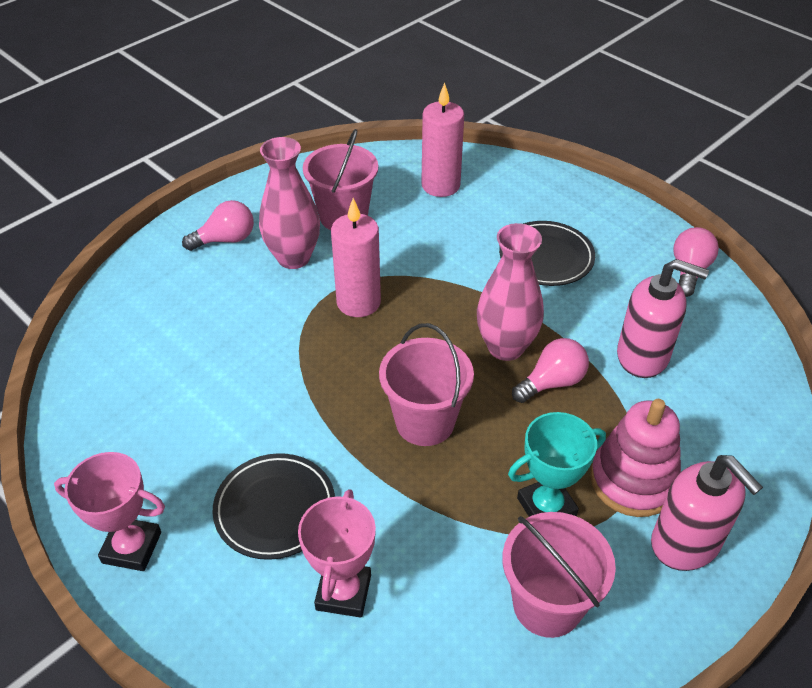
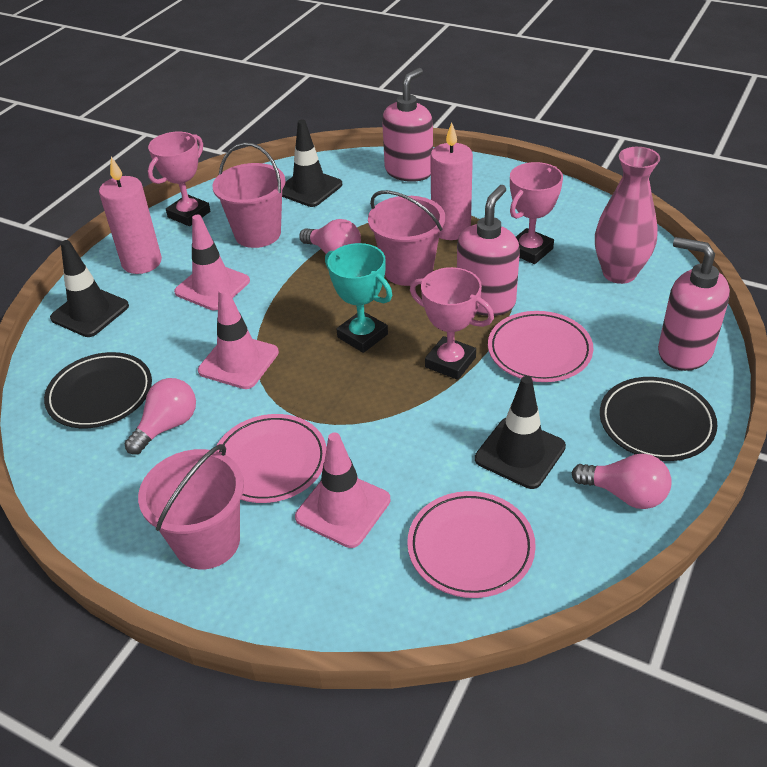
black traffic cone: none = 0 -> [50,240,129,337] [282,120,342,207] [475,376,566,489] = 3
pink plate: none = 0 -> [216,414,327,503] [407,491,536,598] [488,311,593,382] = 3
pink soap dispenser: [617,259,709,378] [651,455,763,571] = 2 -> [382,68,433,182] [457,185,520,316] [658,237,730,371] = 3
pink stacking toy: [590,399,681,517] = 1 -> none = 0
pink traffic cone: none = 0 -> [174,215,250,310] [198,287,279,389] [295,432,391,548] = 3
pink trophy: [54,452,165,571] [298,489,376,618] = 2 -> [148,132,210,226] [410,267,494,380] [510,162,563,264] = 3
pink vase: [259,137,320,269] [477,223,544,361] = 2 -> [595,147,660,284] = 1

